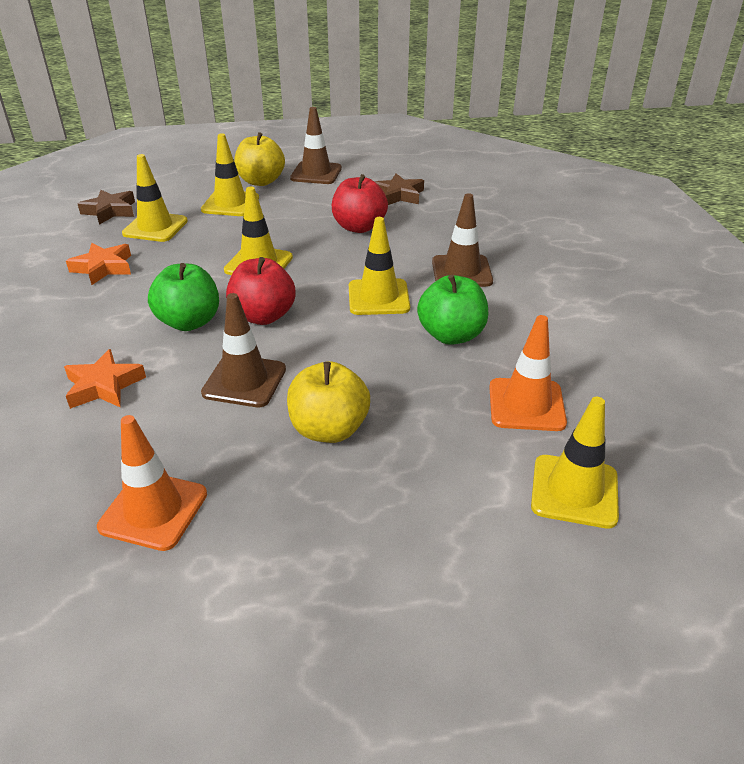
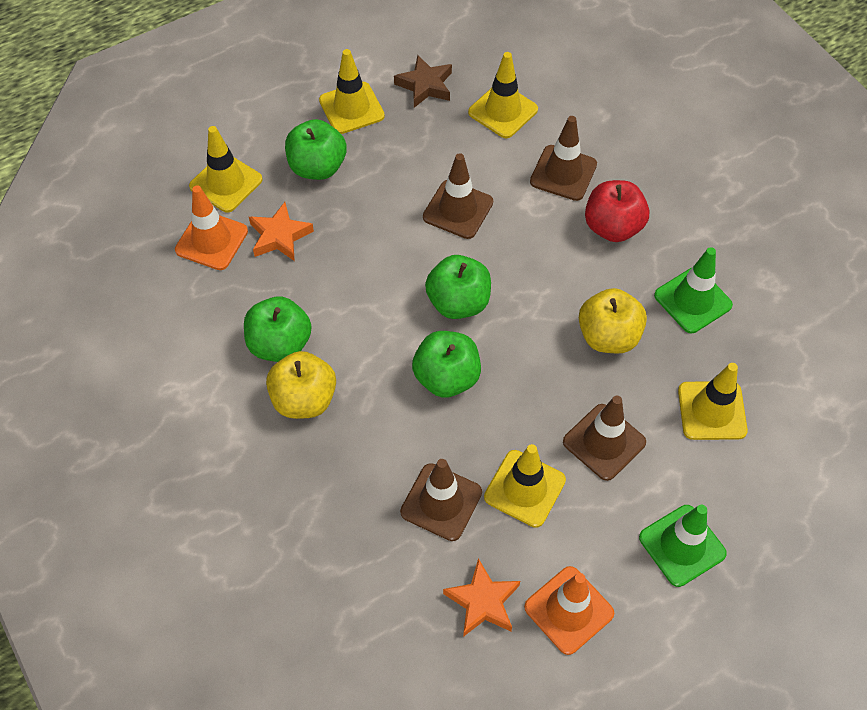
brown star: [78,190,135,225] [374,173,424,205] = 2 -> [394,55,452,108] = 1
brown traffic cone: [201,293,286,407] [290,107,342,184] [432,193,493,287] = 3 -> [400,459,482,541] [423,153,493,239] [530,116,597,201] [563,396,646,481] = 4
green apple: [148,263,219,331] [417,275,488,345] = 2 -> [244,297,312,362] [285,119,347,180] [412,331,481,398] [425,255,491,319] = 4
green traffic cone: none = 0 -> [639,504,727,587] [654,247,733,333] = 2
red apple: [226,257,296,325] [332,174,388,233] = 2 -> [585,180,649,242] = 1

